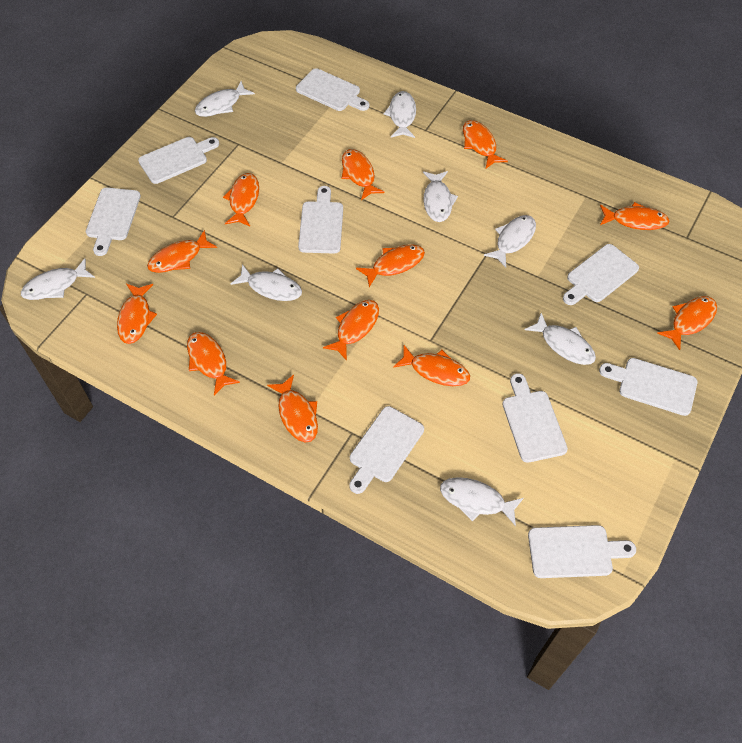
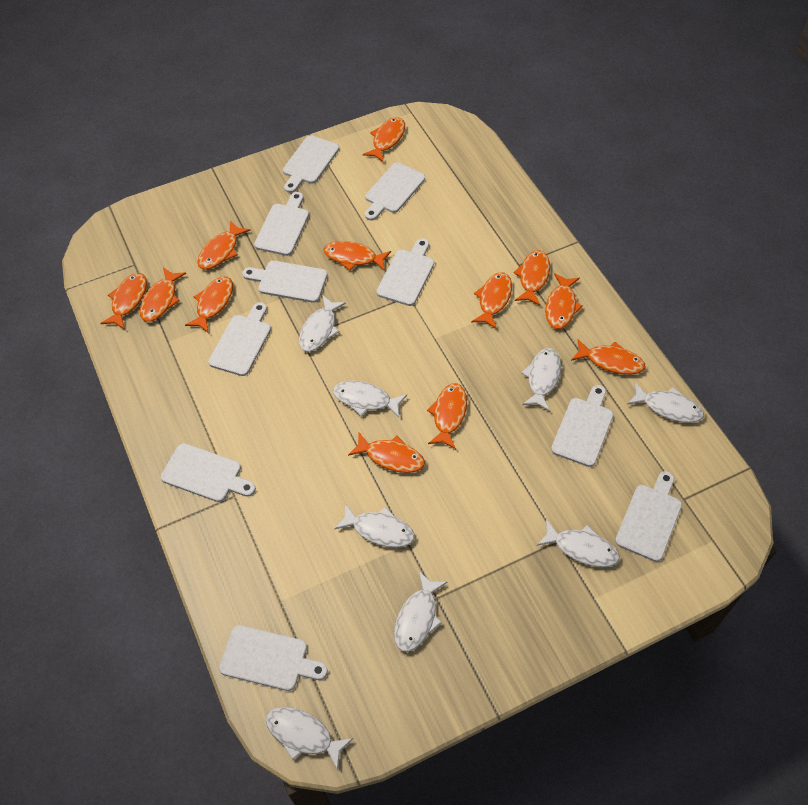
white cutting board: [86,187,141,256] [138,137,219,184] [296,68,369,111] [298,186,343,254] [349,406,424,494] [502,373,568,463] [528,525,636,578] [563,244,639,305] [599,358,697,416] = 9 -> [161,443,256,502] [208,302,271,376] [219,625,328,691] [242,261,327,303] [254,192,309,256] [283,135,339,193] [365,162,425,220] [376,238,434,306] [551,385,614,467] [615,471,682,562] = 10

